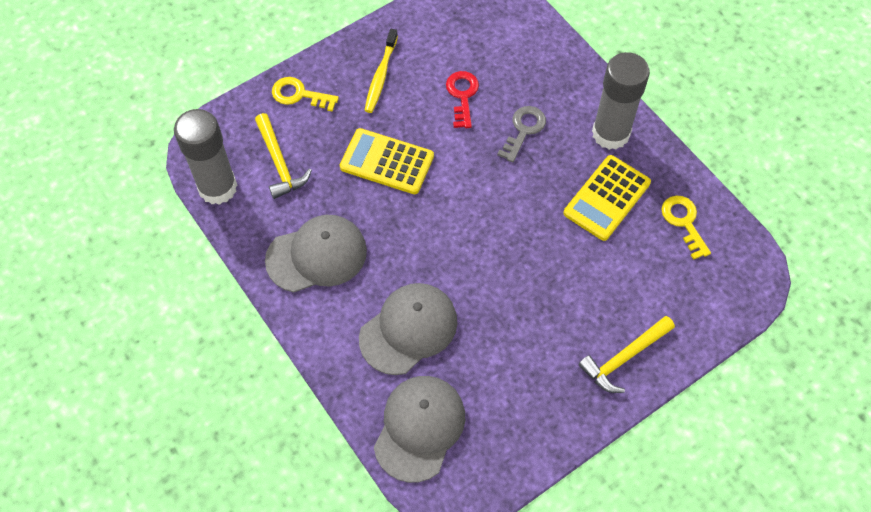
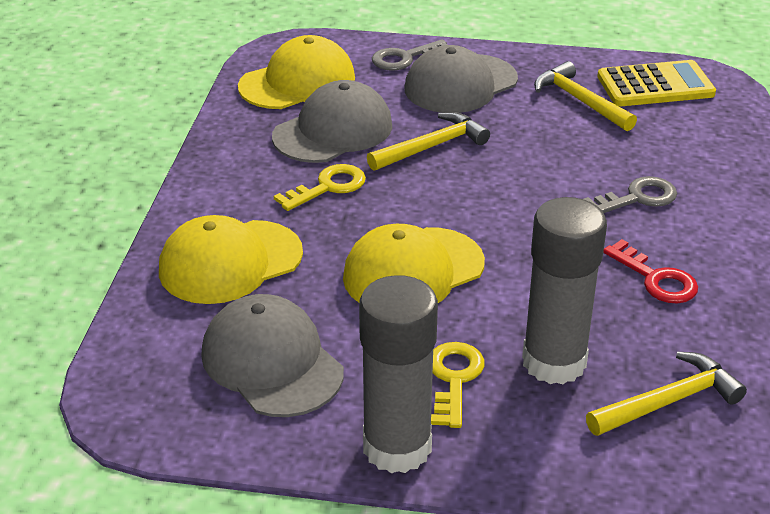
grey key: [497,106,546,162] = 1 -> [372,39,447,71] [584,176,677,213] = 2
yellow calculator: [340,128,434,194] [563,155,651,241] = 2 -> [597,60,716,106] = 1
yellow cap: none = 0 -> [159,215,303,304] [238,35,355,109] [343,224,485,303] = 3
yellow hammer: [255,113,312,199] [578,316,675,393] = 2 -> [367,112,490,171] [534,61,637,131] [586,352,747,436] = 3
yellow toothbrush: [364,29,398,113] = 1 -> none = 0

